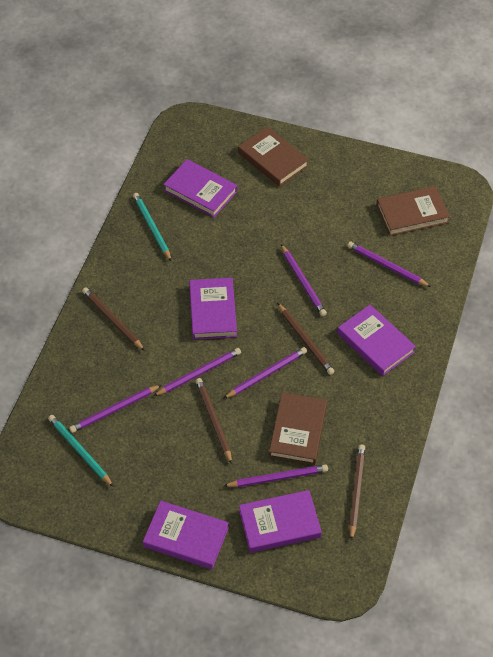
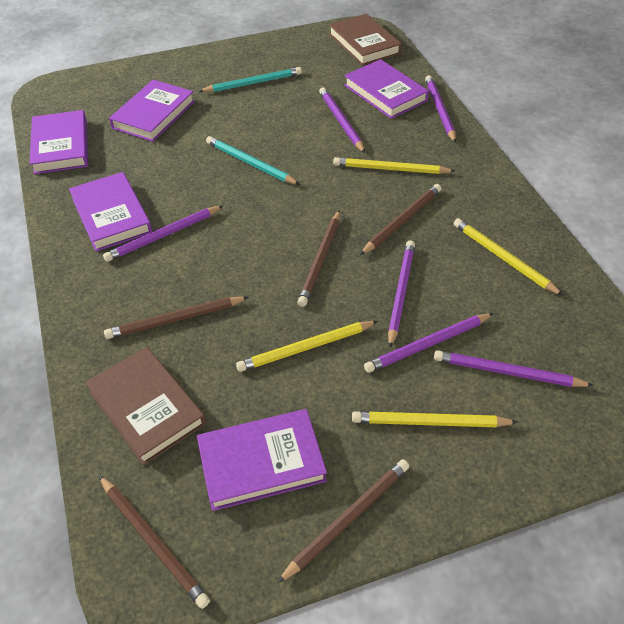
brown book: [238,126,309,187] [269,392,327,465] [376,186,450,236] = 3 -> [85,347,206,465] [329,14,402,66] = 2
brown pencil: [82,287,145,351] [196,378,232,464] [277,303,335,375] [349,444,365,541] = 4 -> [99,475,210,609] [104,296,249,339] [277,459,409,583] [297,210,340,307] [360,184,441,255] = 5
yellow pencil: none = 0 -> [236,321,378,372] [333,157,455,174] [352,411,518,427] [453,218,564,296] = 4

